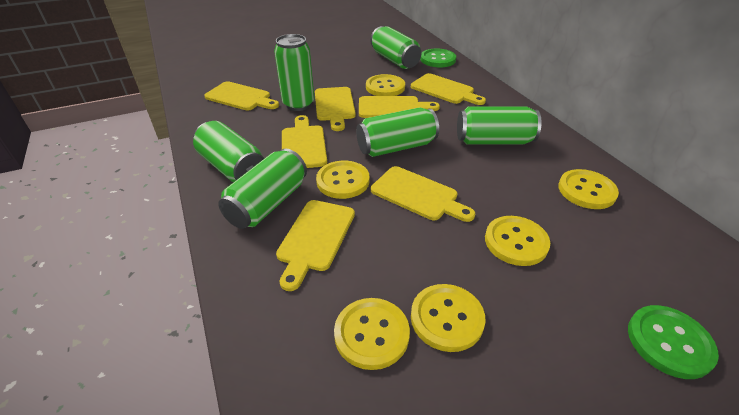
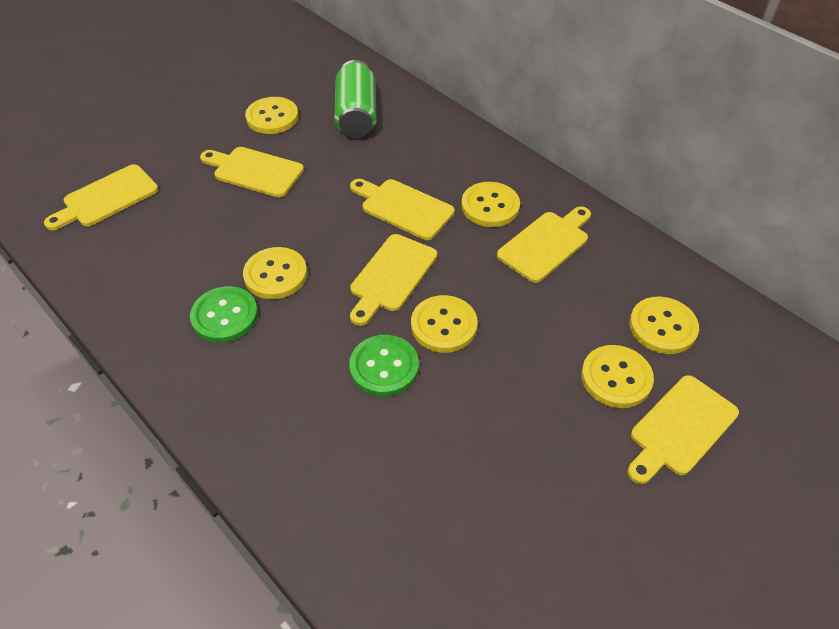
green can: [193,121,264,182] [218,149,307,229] [274,34,314,111] [356,108,439,157] [370,26,421,69] [457,106,541,144] = 6 -> [335,60,377,138] = 1
yellow cutting board: [204,81,279,111] [276,200,355,291] [282,115,327,168] [315,87,356,131] [359,96,440,118] [371,166,475,222] [411,73,486,105] = 7 -> [44,164,158,230] [200,147,304,197] [350,179,455,240] [350,234,437,326] [497,206,591,283] [627,375,739,484] = 6

